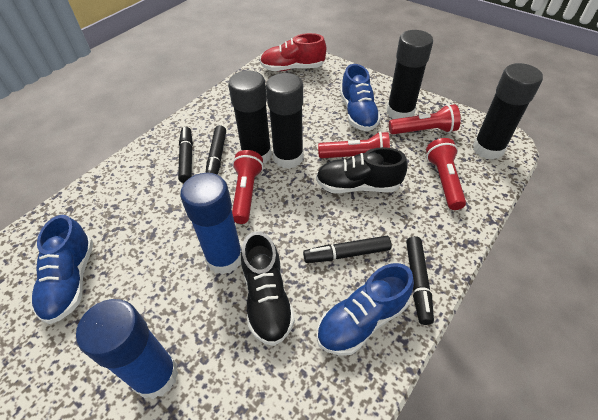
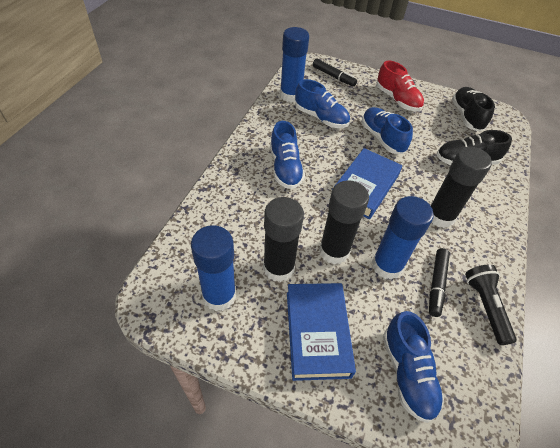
black flashlight: none = 0 -> [465,265,517,345] = 1
black glue stick: [228,70,272,163] [266,73,304,169] [387,30,433,119] [473,63,543,160] = 4 -> [263,197,304,282] [319,180,369,264] [430,147,492,228] = 3
black marker: [178,127,193,183] [206,125,226,175] [303,236,392,263] [406,236,434,325] = 4 -> [313,59,357,87] [429,248,450,317] = 2
blue book: none = 0 -> [287,283,356,381] [332,148,402,219] = 2
blue glue stick: [76,299,178,399] [180,173,242,275] = 2 -> [191,225,236,311] [280,27,309,103] [372,196,434,280] = 3
blue shoe: [31,215,93,324] [317,263,414,356] [340,64,381,131] = 3 -> [270,121,305,189] [295,79,350,128] [362,107,413,154] [383,311,444,423] = 4
red flashlight: [232,150,263,224] [318,132,390,158] [389,104,461,134] [426,138,466,210] = 4 -> none = 0

